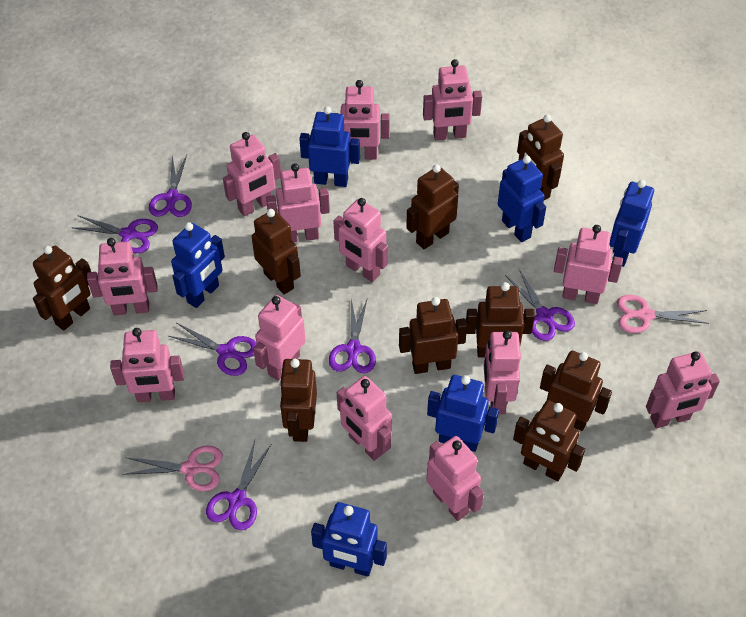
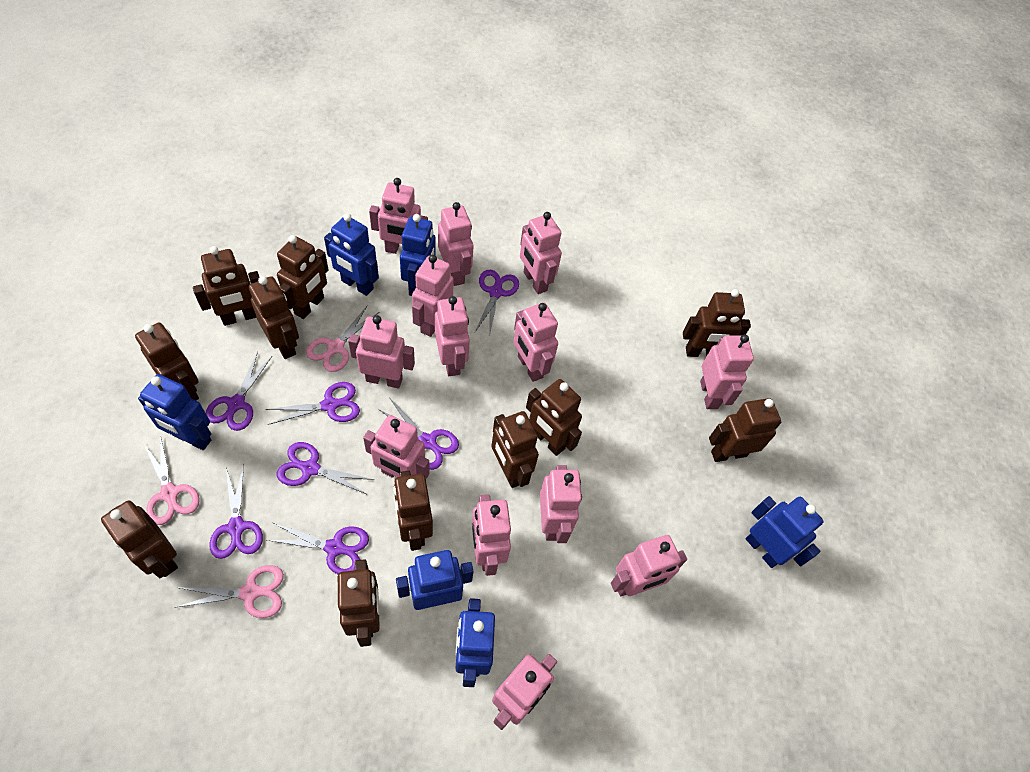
brown robot: [33,246,91,331] [252,209,301,294] [279,359,317,442] [399,297,467,374] [406,164,459,249] [466,282,535,357] [513,400,585,481] [517,115,564,200] [540,351,612,431] = 9 -> [101,500,178,578] [135,322,199,400] [193,246,259,326] [249,276,299,359] [277,235,329,319] [338,559,380,647] [393,471,433,551] [491,411,539,488] [526,379,582,456] [683,289,751,357] [709,398,781,462] = 11
pink scissors: [123,446,223,491] [617,295,709,333] = 2 -> [143,435,200,525] [177,565,284,618] [306,305,379,372] = 3
purple scissors: [71,215,158,253] [149,155,192,217] [168,323,256,376] [206,441,271,530] [329,299,376,373] [505,269,575,341] = 6 -> [206,352,272,431] [209,464,263,559] [266,382,360,425] [267,523,369,574] [277,442,374,495] [378,399,459,470] [475,270,519,337] = 7

